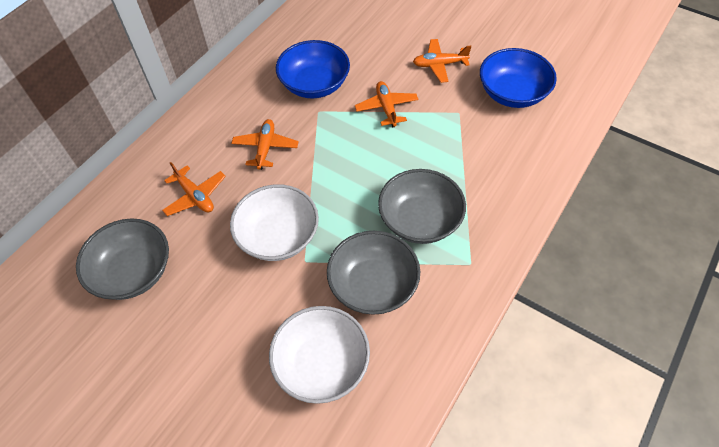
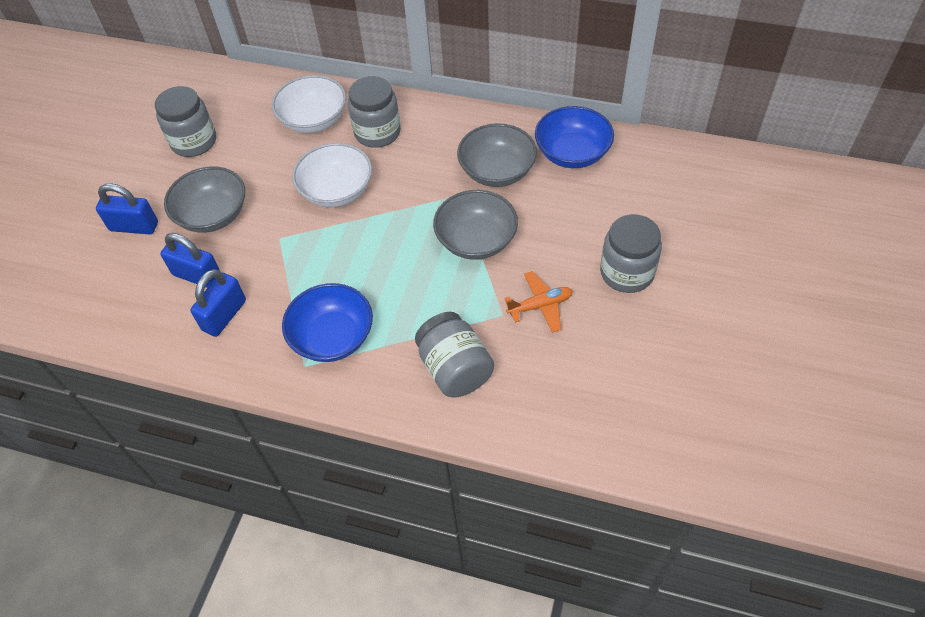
blue padlock: none = 0 -> [96,183,158,234] [160,233,221,288] [190,269,246,337] = 3
grey jar: none = 0 -> [155,86,216,157] [348,76,401,148] [415,312,494,398] [600,214,662,293] = 4
orange plane: [162,162,226,216] [231,119,298,170] [355,81,419,127] [413,39,471,83] = 4 -> [504,271,572,333] = 1

